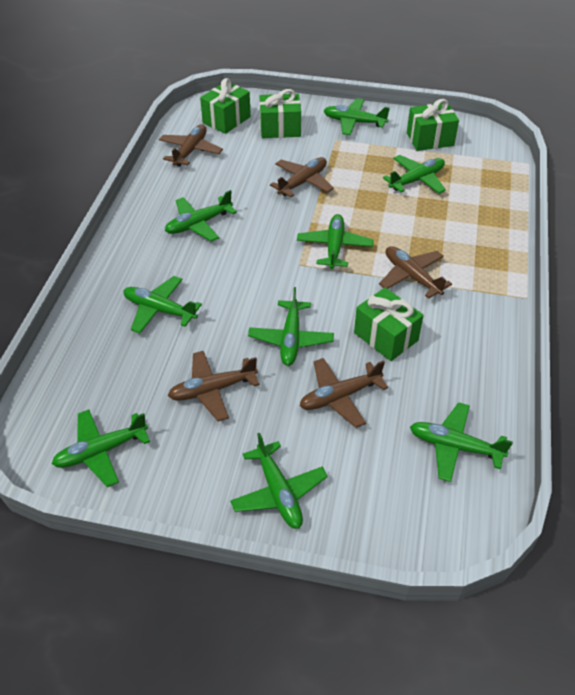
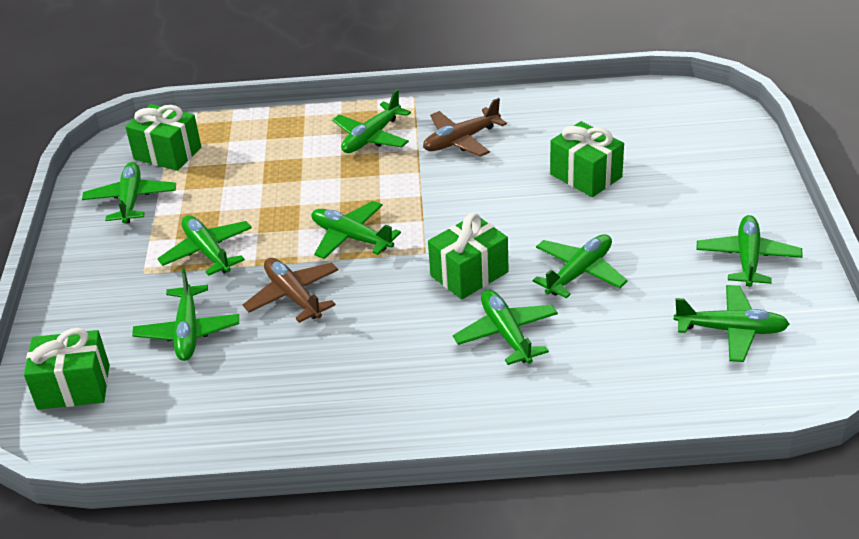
brown plane: [159,124,223,167] [168,351,259,421] [270,157,334,197] [300,358,388,428] [379,246,452,299] = 5 -> [243,258,339,323] [423,98,507,157] = 2

